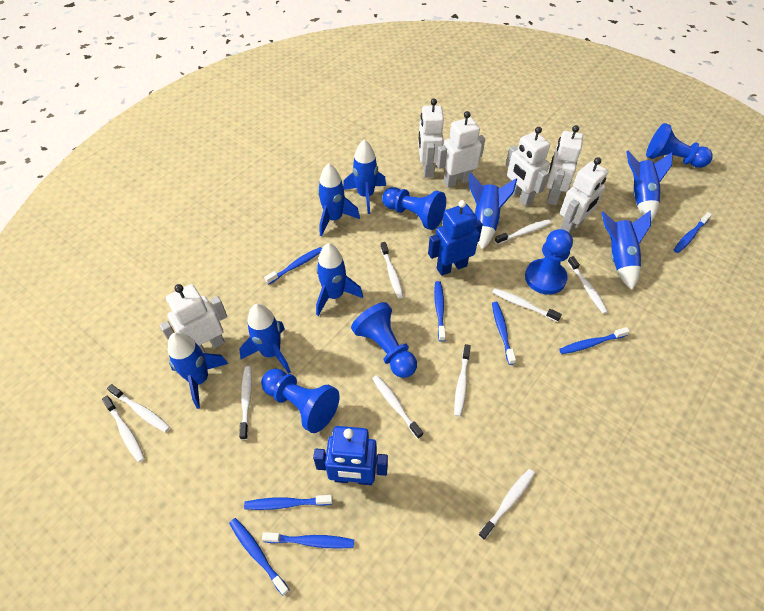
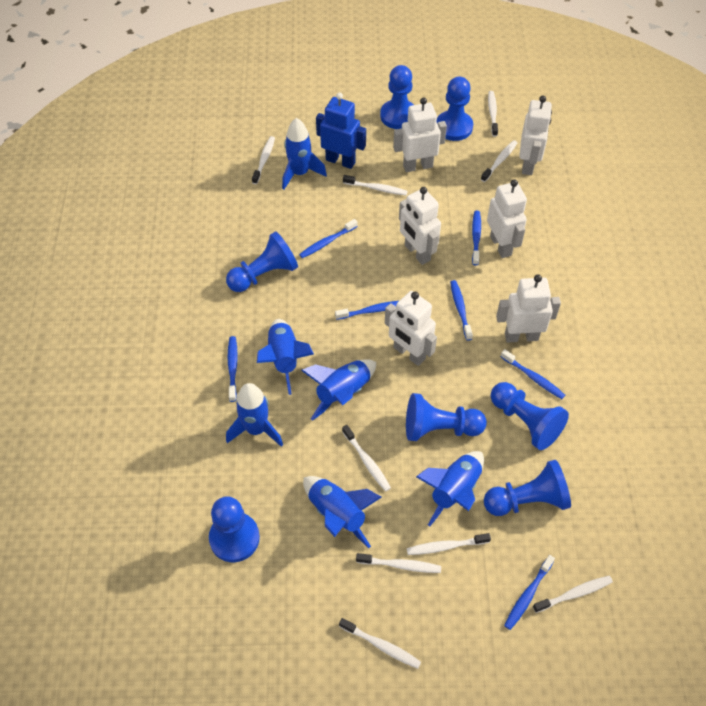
blue pawn: [261,369,340,433] [351,302,417,378] [382,187,446,230] [525,229,573,295] [646,123,713,168] = 5 -> [209,496,260,562] [226,231,298,292] [380,65,414,129] [406,393,487,441] [436,76,473,141] [484,460,571,516] [490,382,569,450] = 7
blue robot: [313,426,388,485] [428,200,483,276] = 2 -> [316,92,366,169] = 1
blue rocket: [168,332,228,409] [239,304,291,374] [316,243,363,316] [318,163,360,237] [343,140,386,214] [469,173,517,250] [601,210,651,290] [626,151,673,221] = 8 -> [226,383,283,447] [257,319,314,395] [282,118,327,190] [301,359,376,421] [303,476,382,548] [416,451,484,526] = 6
blue toothbrush: [229,518,289,596] [244,495,333,510] [262,532,354,549] [264,247,322,285] [434,281,446,342] [492,302,516,365] [559,327,630,354] [674,212,712,253] = 8 -> [227,336,238,402] [299,219,358,258] [335,301,399,320] [450,280,473,341] [472,211,481,266] [501,349,565,399] [504,555,555,630] = 7
white toothbrush: [102,396,145,462] [107,384,170,432] [239,366,252,440] [372,375,423,439] [381,242,403,299] [454,344,471,417] [478,469,535,540] [492,288,562,322] [495,219,551,244] [568,256,608,314] = 10 -> [252,136,275,184] [339,618,421,669] [342,425,391,492] [343,175,408,195] [356,553,441,573] [407,533,491,555] [481,140,517,182] [488,91,498,137] [533,576,613,613] = 9

